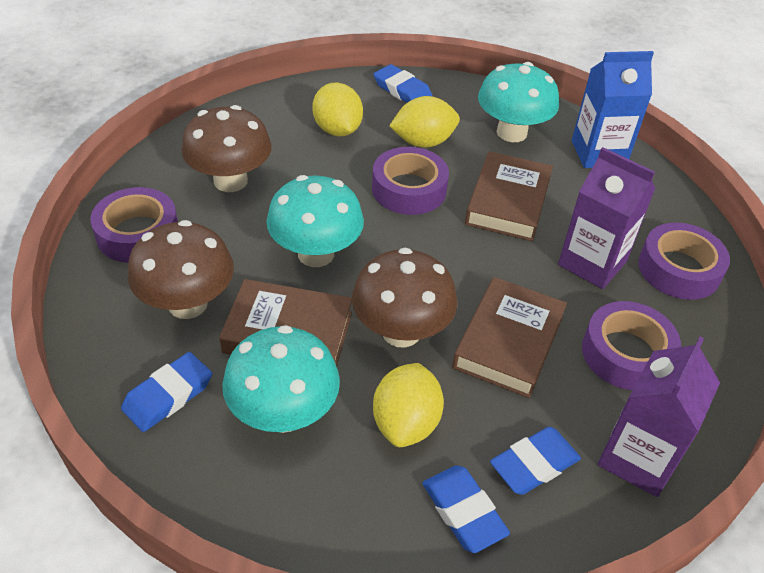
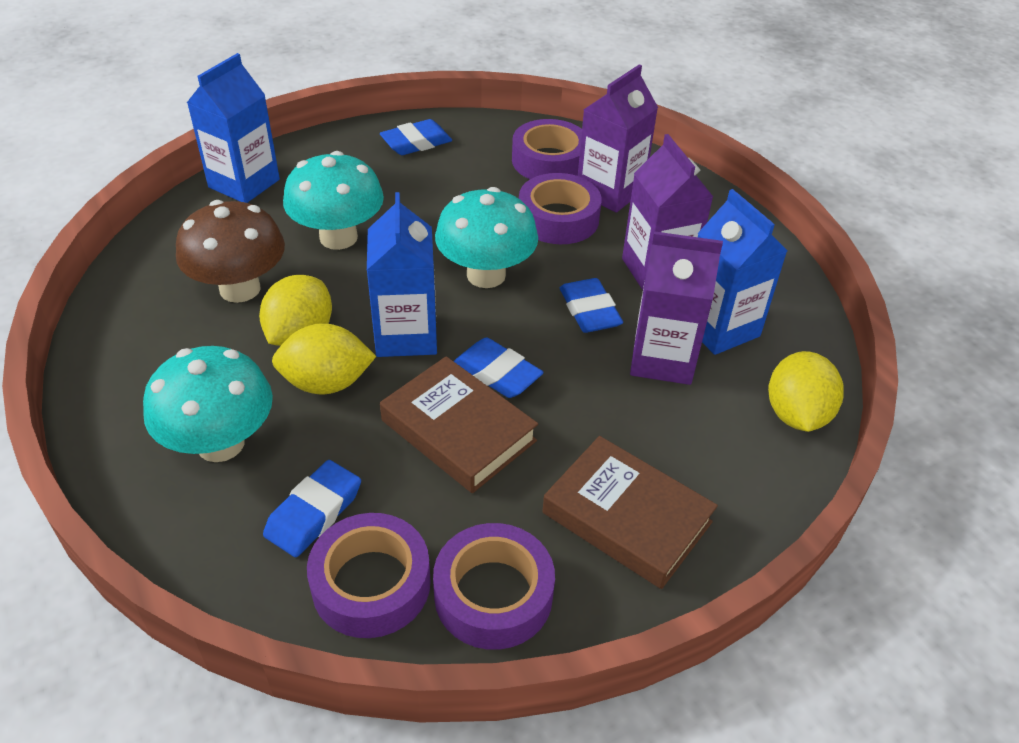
blue carton: [572,51,654,168] = 1 -> [187,53,280,203] [367,192,437,357] [698,189,787,355] = 3
brown book: [219,279,352,367] [452,277,567,398] [465,151,553,241] = 3 -> [380,356,538,493] [542,436,718,589] = 2
brown mushroom: [128,220,234,319] [181,105,272,192] [352,248,457,347] = 3 -> [176,200,285,303] = 1
purple carton: [558,147,655,289] [598,337,720,497] = 2 -> [578,64,658,212] [622,134,713,290] [630,231,723,385] = 3

